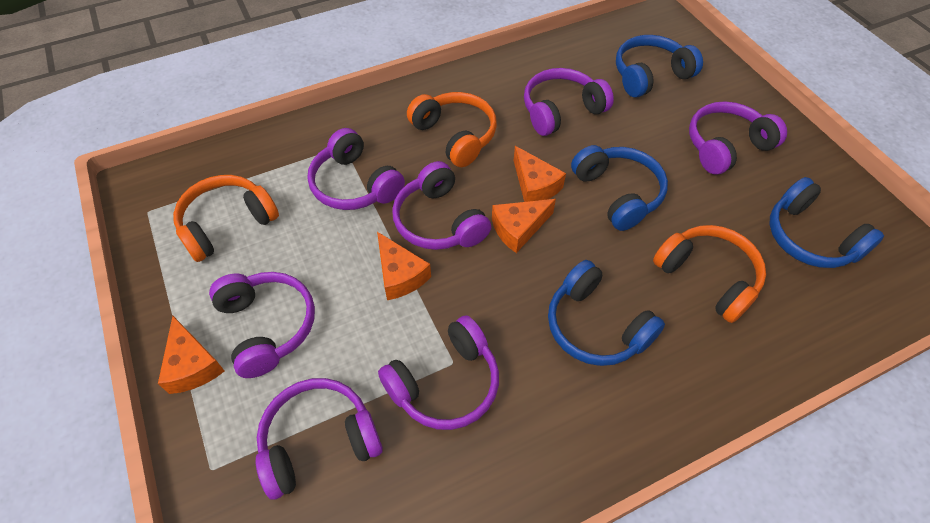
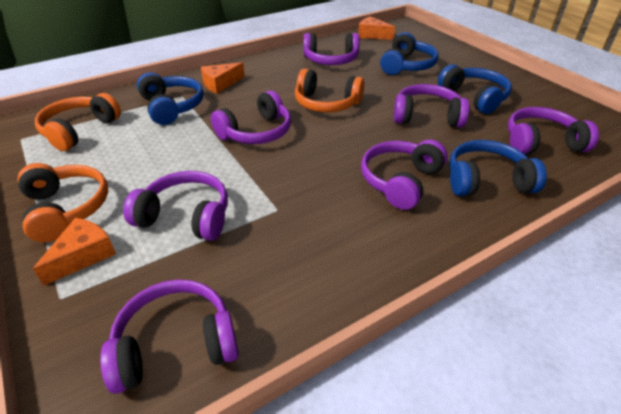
orange cheese: [158,316,224,394] [377,232,431,300] [492,199,556,253] [514,146,566,202] = 4 -> [33,218,116,286] [201,62,245,93] [358,17,395,40] = 3

